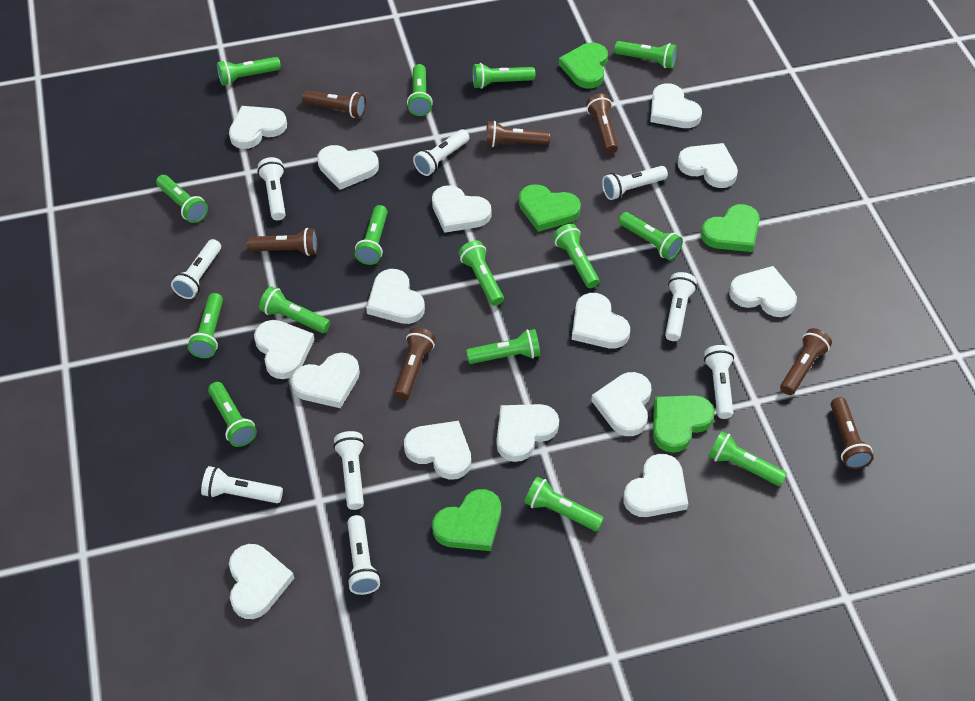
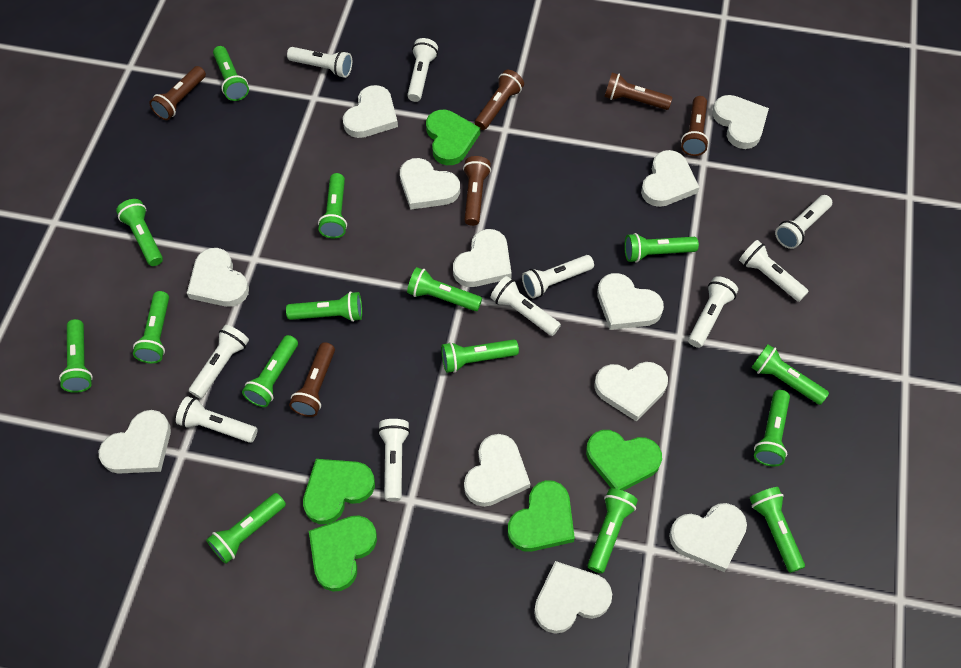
brown flashlight: [247,228,318,256] [302,91,366,118] [394,328,436,399] [486,121,550,147] [586,94,618,153] [780,328,832,395] [831,397,874,469] = 7 -> [149,66,206,120] [289,342,335,417] [463,156,491,226] [475,70,524,130] [605,73,673,110] [681,96,709,156] = 6
white flashlight: [171,239,221,299] [201,466,283,503] [258,157,285,220] [333,431,365,510] [347,515,380,595] [413,130,470,176] [602,166,668,200] [665,272,697,341] [704,345,734,419] = 9 -> [176,396,258,443] [189,325,249,399] [287,47,352,78] [378,419,410,501] [407,38,438,102] [490,276,561,336] [522,255,594,298] [688,276,738,348] [739,240,809,302] [775,195,832,249] = 10
white heart: [229,106,287,149] [229,544,294,619] [254,320,315,379] [291,353,360,408] [317,145,379,190] [366,269,425,324] [404,421,471,480] [432,185,491,233] [497,404,559,462] [572,293,630,349] [591,372,652,436] [623,454,688,517] [650,83,702,128] [678,143,738,188] [729,266,797,317] = 15 -> [99,410,171,474] [187,248,249,307] [343,85,398,138] [400,158,460,210] [453,229,512,287] [464,434,530,507] [534,561,612,634] [594,362,668,421] [597,273,664,330] [641,150,700,207] [669,503,747,572] [712,95,769,149] = 12

